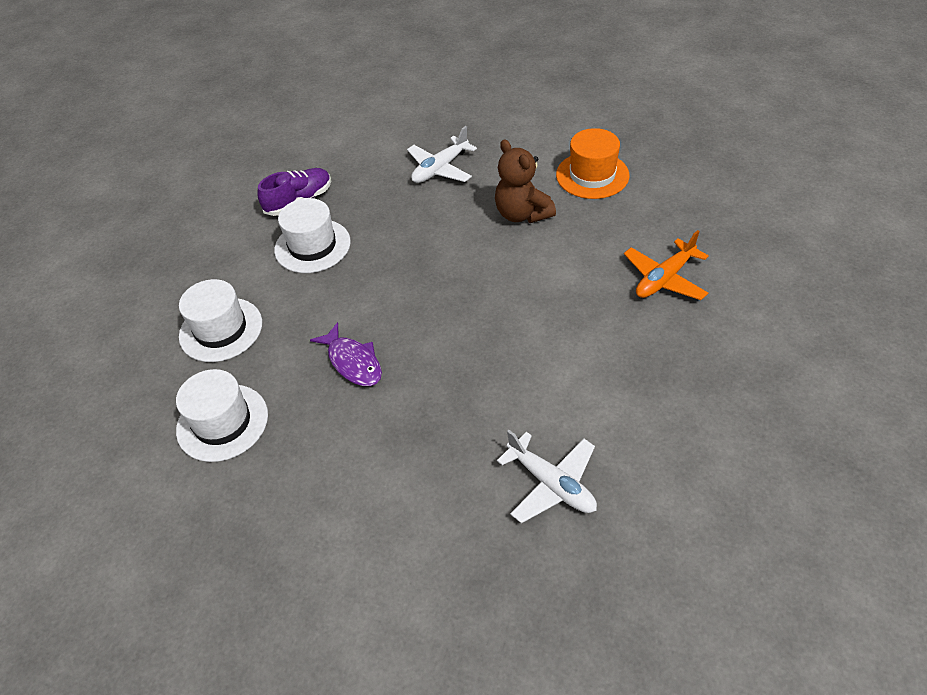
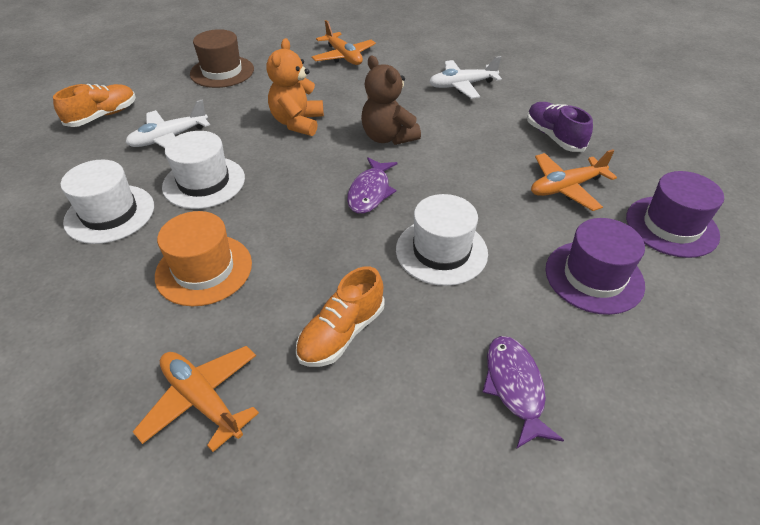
brown hat: none = 0 -> [190,29,254,88] = 1
orange plane: [624,230,709,300] = 1 -> [133,346,259,452] [311,20,376,65] [531,149,617,211] = 3
orange shoe: none = 0 -> [53,84,136,127] [296,266,385,367] = 2
orange teddy bear: none = 0 -> [266,38,324,136] = 1
purple fish: [310,322,382,386] = 1 -> [347,157,397,214] [483,336,564,449] = 2
purple hat: none = 0 -> [546,218,645,315] [626,171,724,258] = 2

